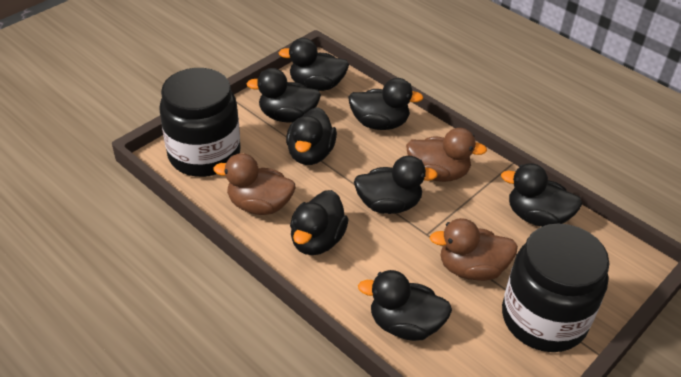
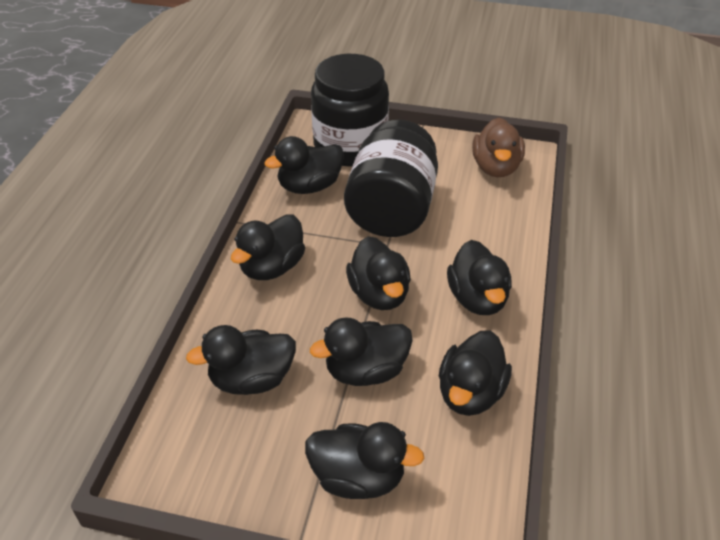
brown duck: [213,153,295,215] [406,128,487,182] [430,218,518,281] = 3 -> [472,117,525,177] = 1

